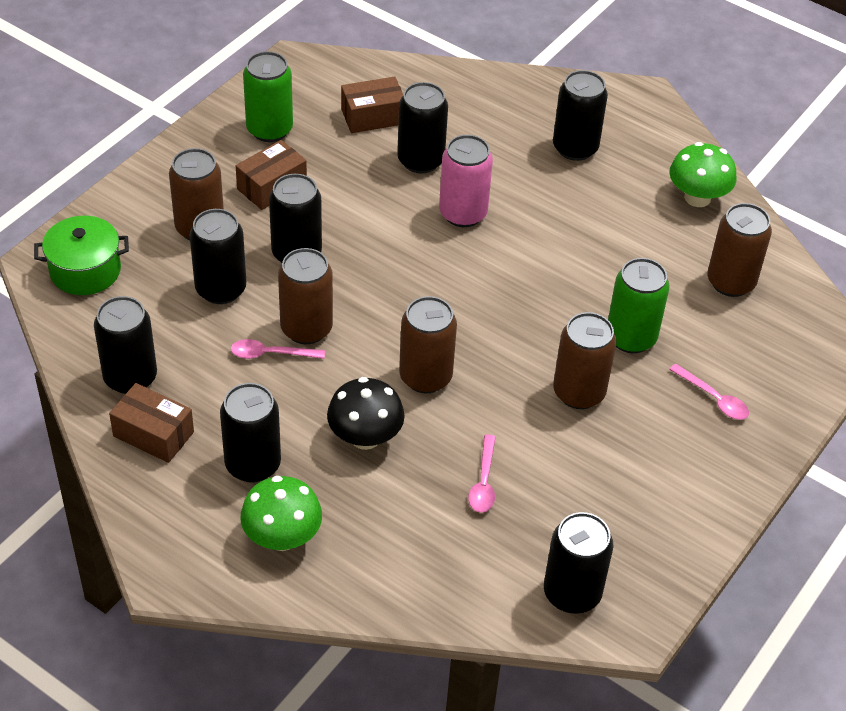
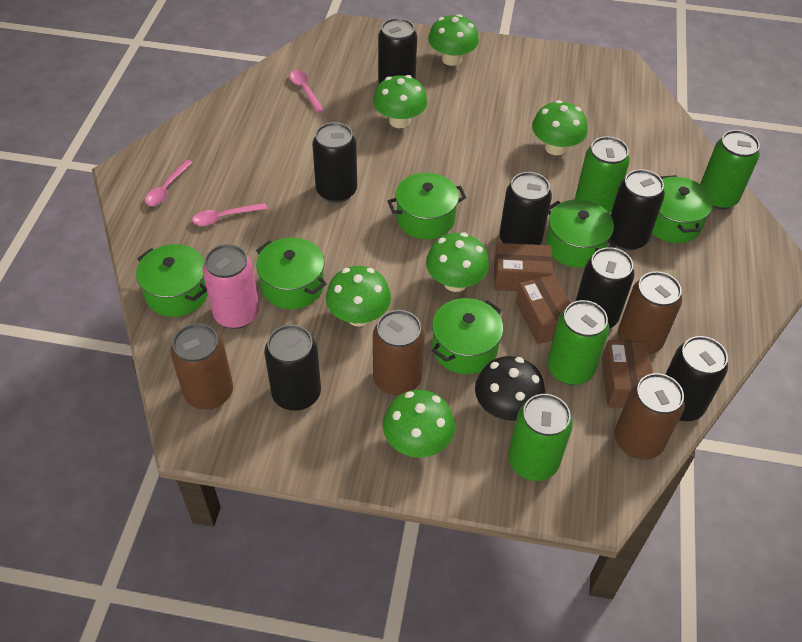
brown can: [169,148,224,240] [278,248,333,344] [399,296,457,393] [553,312,617,409] [707,203,772,297] = 5 -> [171,323,233,410] [373,310,425,395] [614,373,685,460] [618,271,682,354] = 4
green can: [243,51,293,142] [608,258,669,353] = 2 -> [508,394,573,481] [547,300,609,385] [575,136,630,213] [700,130,760,210] = 4
green mushroom: [240,476,322,551] [669,142,737,207] = 2 -> [326,266,391,326] [373,75,427,128] [383,390,455,458] [426,232,489,292] [428,14,479,66] [532,100,588,155] = 6
green pot: [34,216,129,295] = 1 -> [136,244,208,317] [256,237,327,309] [388,173,466,239] [432,298,503,374] [546,199,616,268] [652,175,713,243] = 6

